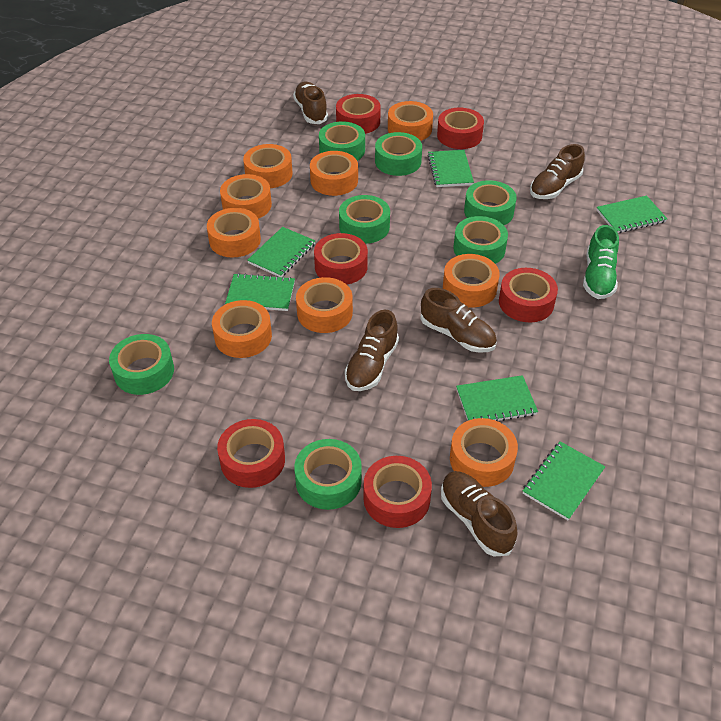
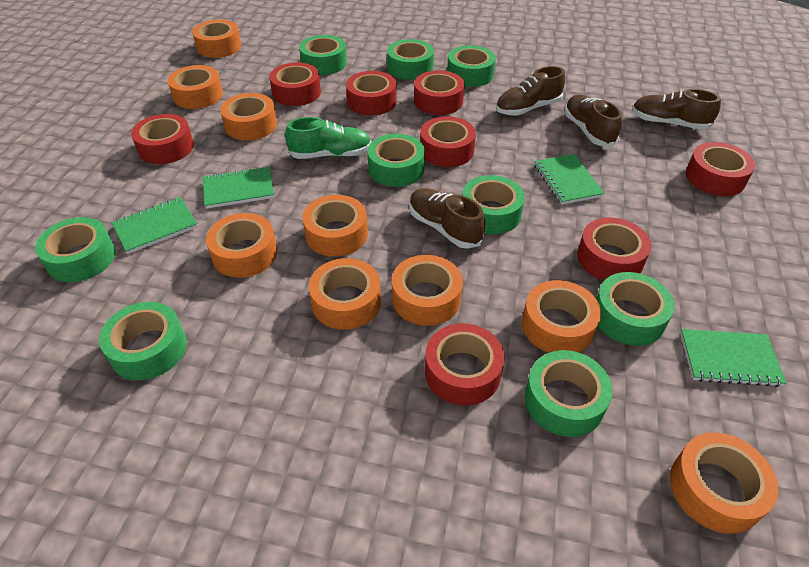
brown shoe: [293,82,328,124] [345,310,399,391] [420,288,497,353] [441,471,517,556] [530,144,585,199] = 5 -> [409,188,485,249] [496,66,565,116] [564,95,622,147] [632,89,721,130] = 4
green notebook: [225,273,295,311] [247,227,315,277] [427,150,474,187] [456,375,538,421] [523,441,605,520] [597,196,667,233] = 6 -> [111,197,198,254] [203,166,274,209] [534,154,605,204] [680,329,786,387] = 4
green tape: [109,334,174,395] [294,439,362,510] [319,121,365,161] [339,195,390,244] [375,132,422,176] [453,216,508,264] [464,180,517,225] = 7 -> [35,217,115,282] [99,302,187,380] [299,35,347,75] [367,134,425,187] [387,39,434,80] [447,45,496,87] [462,175,525,234] [525,350,613,437] [596,272,675,346] = 9
red tape: [217,419,285,488] [314,233,368,285] [336,94,381,134] [363,456,432,528] [437,108,484,149] [499,268,558,322] = 6 -> [131,114,194,164] [269,62,321,106] [346,71,397,116] [414,70,465,115] [420,116,476,167] [425,323,505,406] [577,218,651,281] [686,142,755,196] = 8

